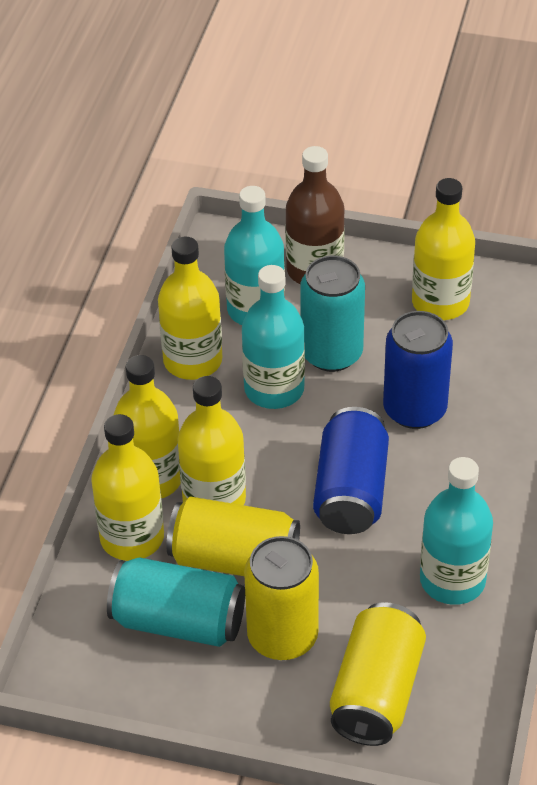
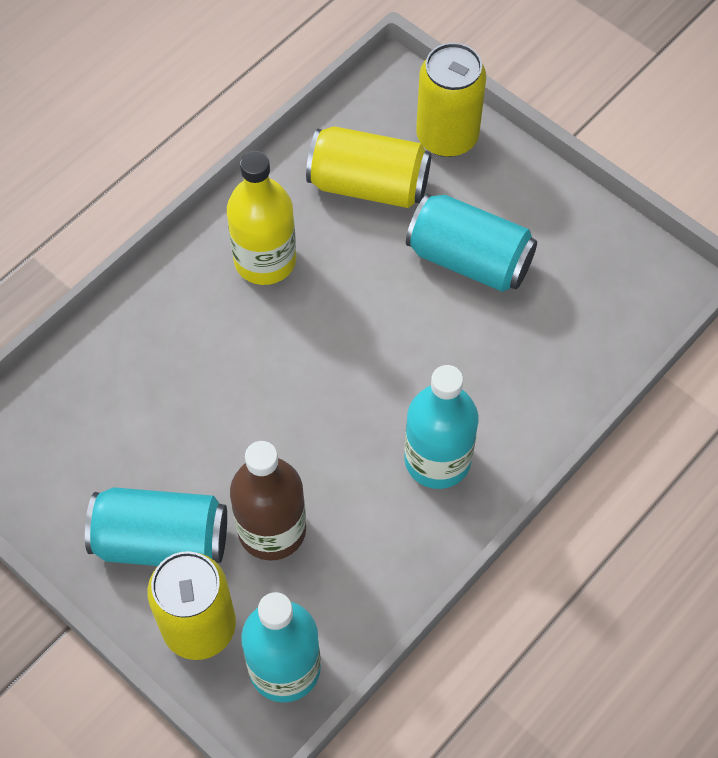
blue can: [313,407,389,534] [383,311,453,429] = 2 -> none = 0
turquoise bottle: [224,186,285,325] [242,265,305,409] [420,457,493,605] = 3 -> [241,592,321,703] [404,365,478,489] = 2
yellow bottle: [91,414,164,561] [113,355,181,499] [158,236,222,380] [178,376,246,505] [412,178,475,320] = 5 -> [227,151,296,285] = 1

